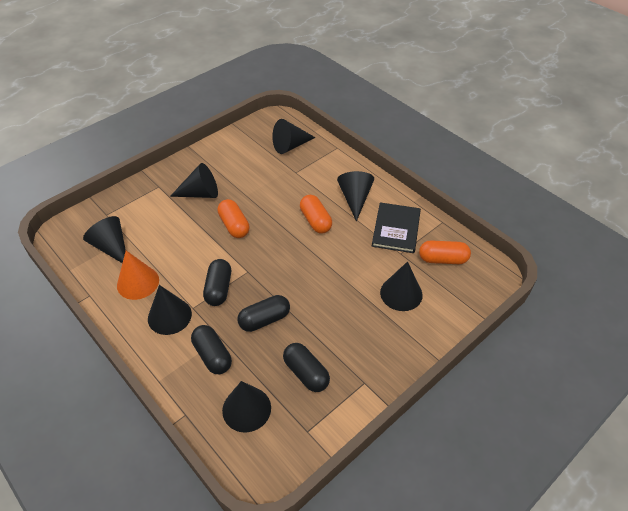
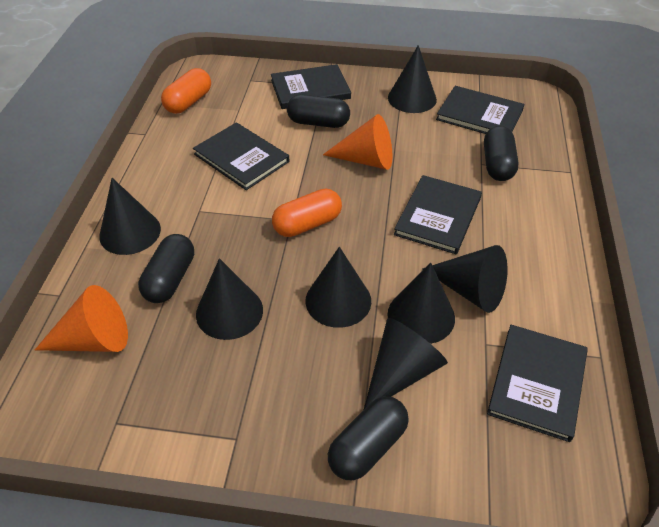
black book: [372,202,421,253] = 1 -> [193,122,290,190] [271,64,351,109] [394,175,482,254] [436,86,524,134] [487,325,588,442] = 5
orange capsule: [217,199,250,238] [300,195,332,233] [419,241,471,264] = 3 -> [161,68,211,114] [272,189,342,237] = 2
orange cone: [117,251,159,300] = 1 -> [35,285,128,352] [323,114,393,170] = 2

